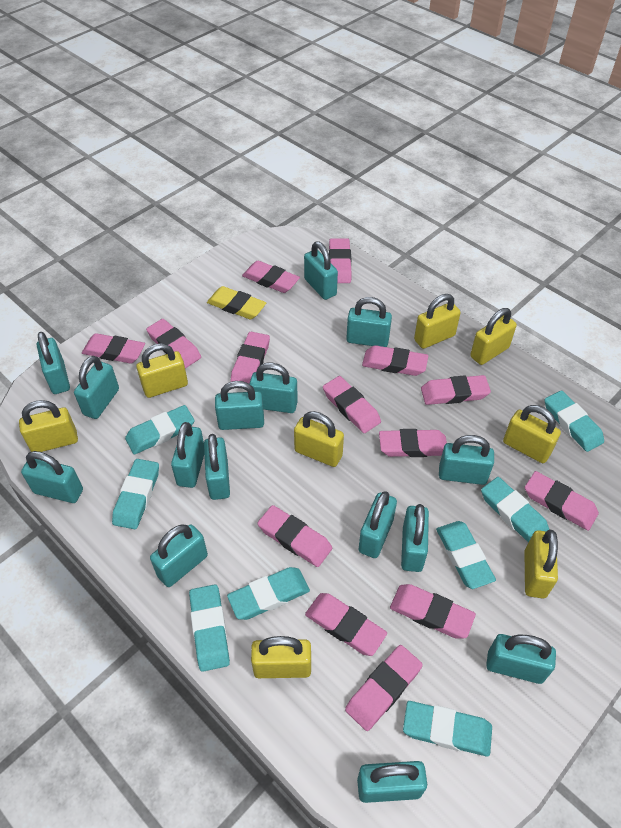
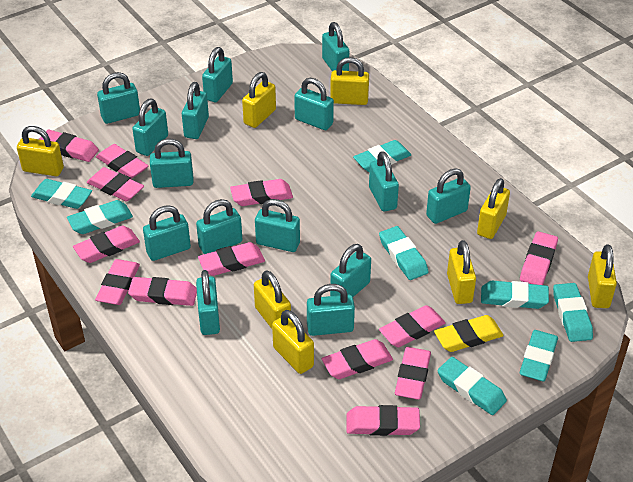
pink eraser: [82,333,145,364] [146,319,201,368] [230,332,270,384] [242,261,300,293] [257,505,332,567] [305,593,387,656] [323,376,381,433] [329,238,351,283] [345,645,423,731] [362,345,428,376] [379,429,447,457] [390,584,476,639] [421,375,491,405] [525,471,599,531] = 14 -> [40,130,99,162] [73,226,140,263] [87,167,144,202] [95,259,140,305] [96,144,148,179] [128,277,197,306] [198,242,265,276] [230,179,293,206] [322,339,393,379] [346,405,420,436] [379,305,446,347] [395,347,431,400] [520,231,558,285] = 13

